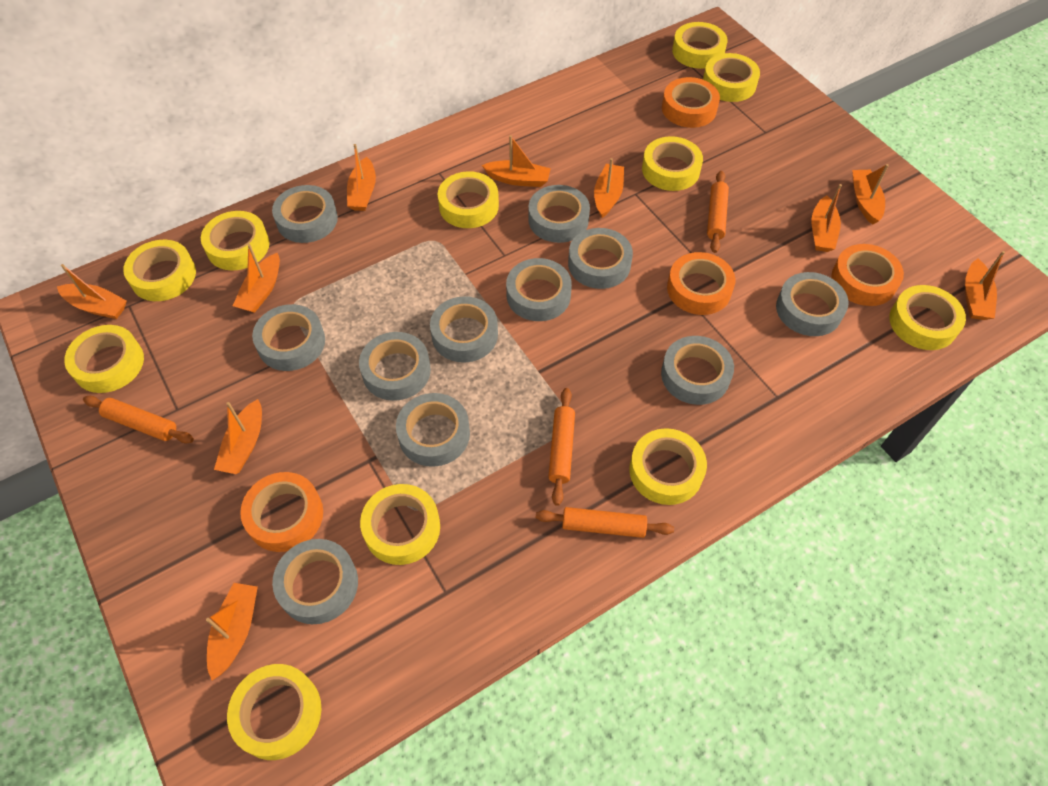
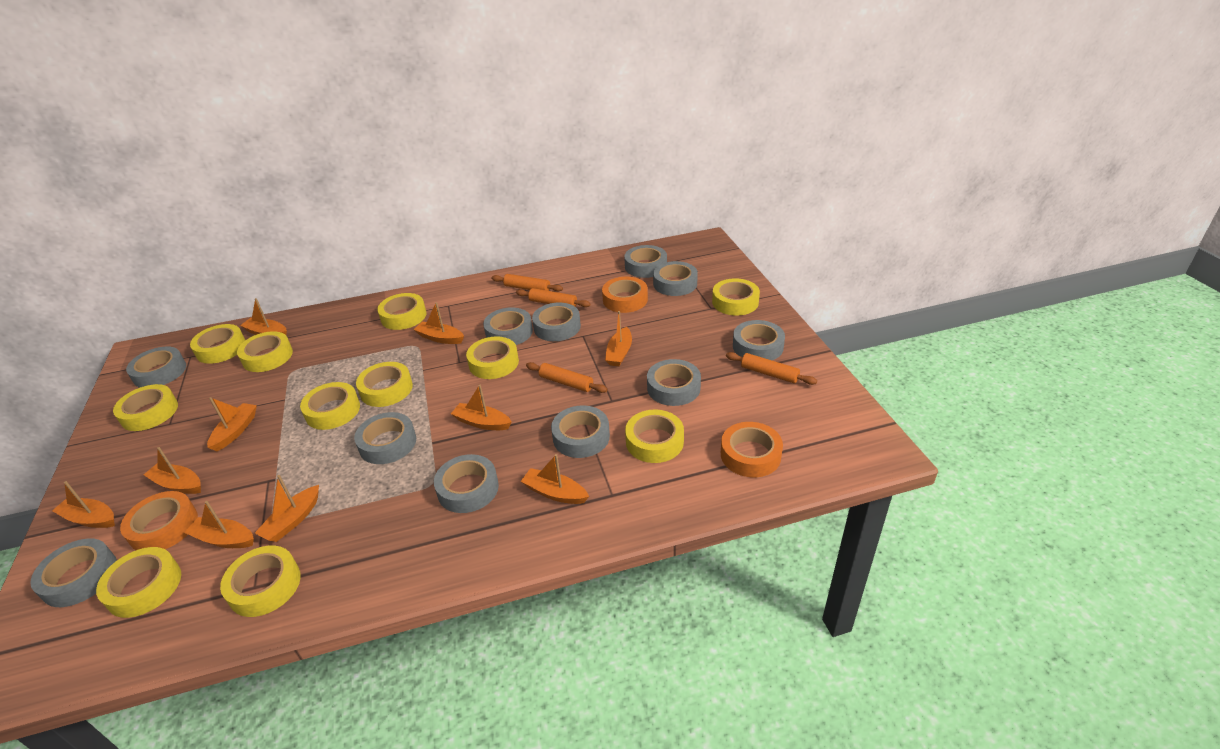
orange tape: [240,472,323,552] [662,77,720,128] [667,252,735,315] [831,244,904,306] = 4 -> [120,491,198,550] [602,277,648,313] [721,422,783,477] = 3

